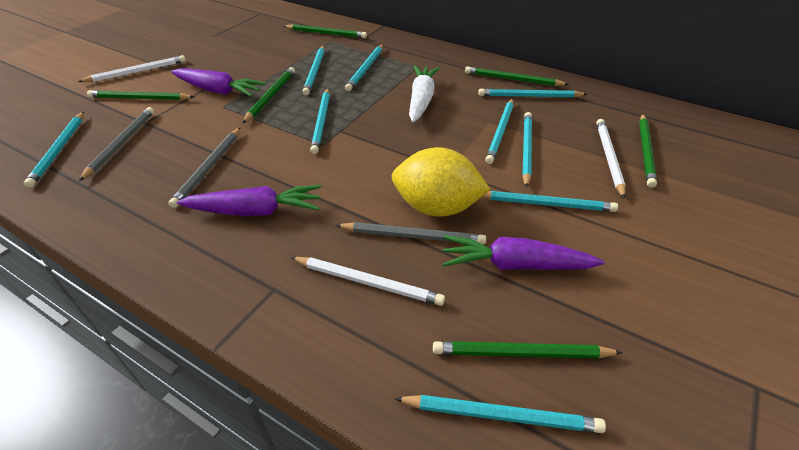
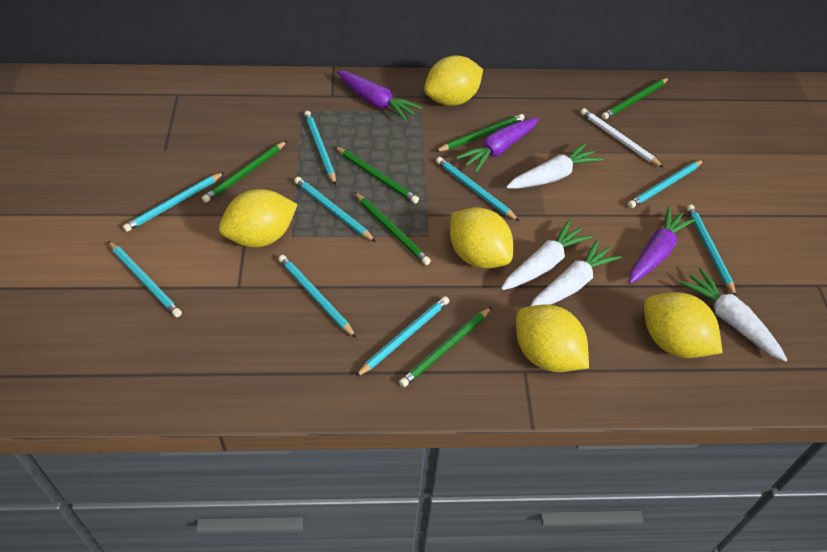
grey pencil: [79,107,154,181] [169,127,241,208] [335,222,486,245] = 3 -> none = 0
white carrot: [409,65,440,122] = 1 -> [501,220,592,290] [506,143,603,189] [530,239,621,306] [680,268,788,362] = 4
white pencil: [78,55,186,82] [290,257,445,306] [596,119,626,199] = 3 -> [581,108,664,168] = 1
yellow lemon: [392,147,491,217] = 1 -> [219,189,298,247] [424,55,483,106] [450,207,513,268] [516,305,589,372] [644,292,723,358] = 5

